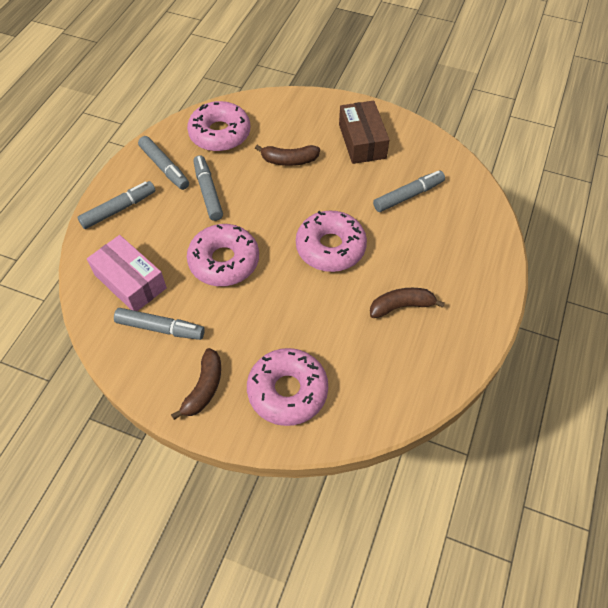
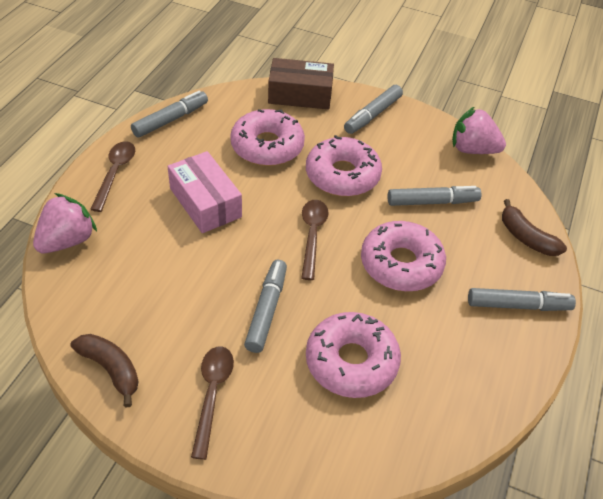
brown banana: [171,348,221,420] [255,145,320,166] [370,288,445,318] = 3 -> [71,334,139,408] [502,199,567,256] = 2
brown spoon: none = 0 -> [90,141,135,212] [191,346,234,460] [301,200,328,280] = 3
pink strawberry: none = 0 -> [33,193,97,253] [452,107,506,154] = 2

